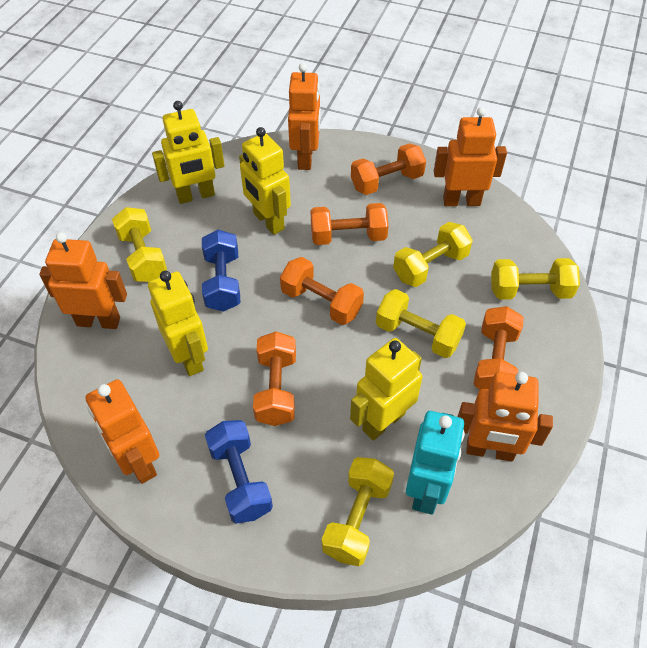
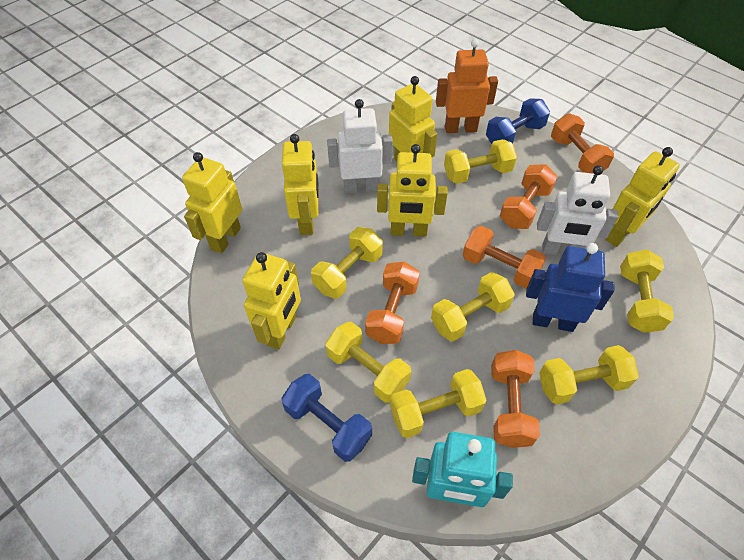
blue robot: none = 0 -> [526,243,615,332] = 1
orange robot: [39,232,127,329] [85,379,159,484] [288,63,321,170] [434,107,507,206] [457,372,553,462] = 5 -> [436,39,498,133] = 1
white robot: none = 0 -> [327,99,393,194] [537,165,618,255] = 2
yellow dumbbell: [112,207,167,282] [322,457,394,566] [376,289,466,358] [393,222,473,287] [491,258,580,300] = 5 -> [311,227,383,298] [325,322,411,403] [390,369,487,438] [431,272,515,341] [444,139,517,184] [539,345,639,405] [620,250,674,333] = 7
yellow robot: [148,271,208,376] [152,101,225,204] [239,127,291,235] [350,338,423,441] = 4 -> [182,152,242,254] [242,252,301,349] [282,134,319,235] [377,144,448,237] [389,76,437,161] [605,147,680,247] = 6

